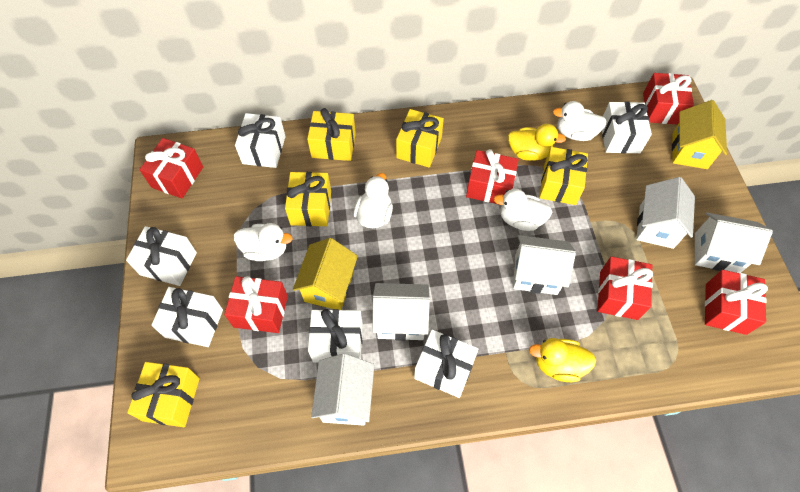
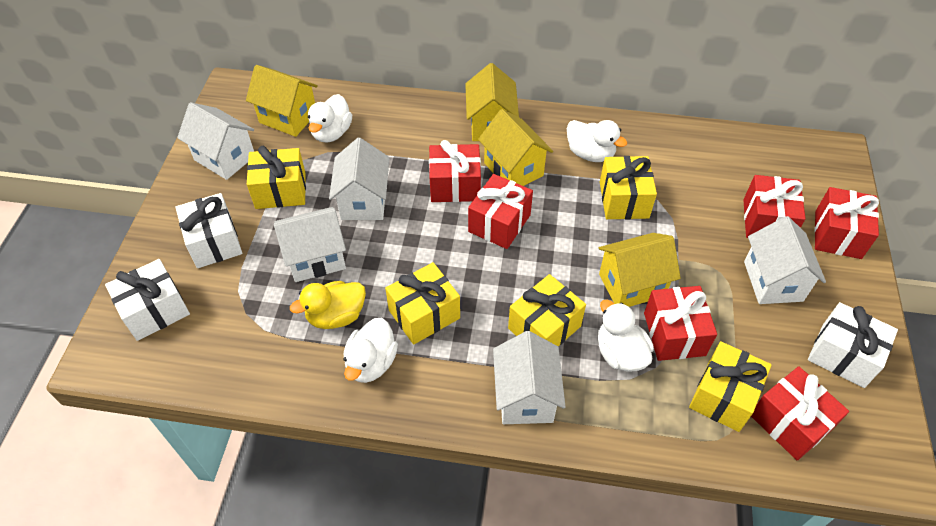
white gift: [126,226,197,286] [152,287,223,347] [235,113,286,168] [308,309,363,363] [414,330,479,398] [602,101,652,153] = 6 -> [105,259,190,341] [175,193,242,268] [808,302,898,388] = 3
yellow duck: [508,124,566,161] [529,338,596,382] = 2 -> [290,281,366,329] = 1
yellow house: [293,238,358,310] [672,100,727,169] = 2 -> [246,65,318,137] [465,63,519,141] [478,109,553,186] [599,233,681,307] = 4

